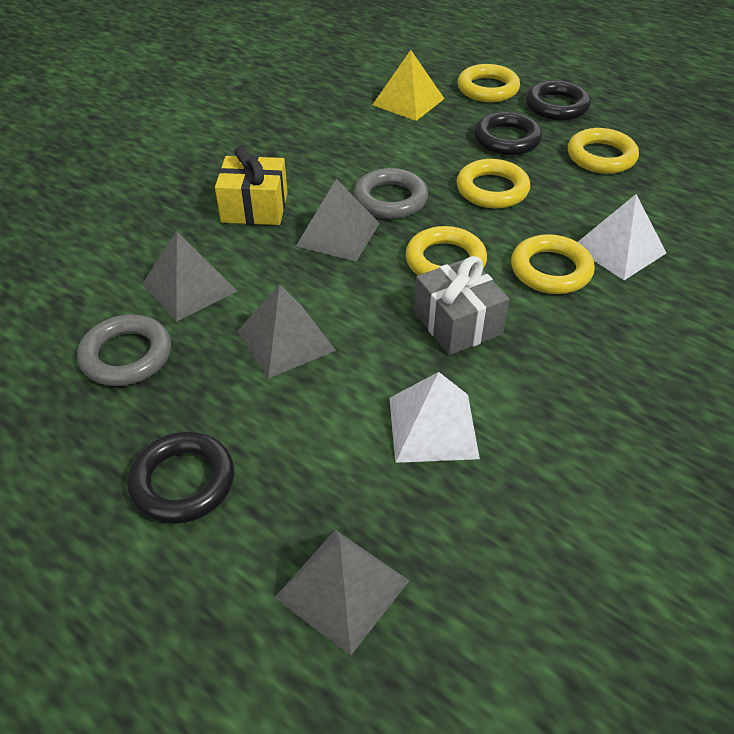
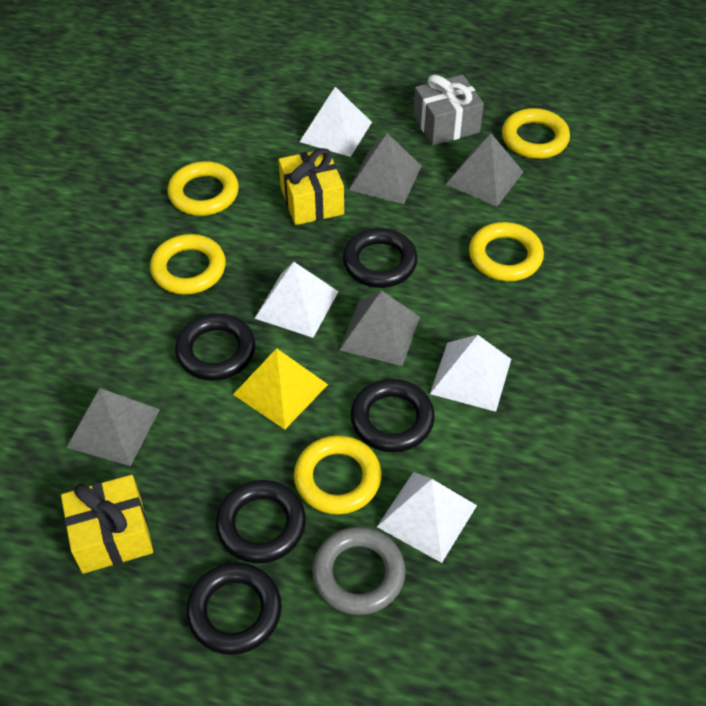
black ring: [127,431,234,524] [474,112,542,155] [526,80,591,121] = 3 -> [175,313,255,381] [186,562,282,655] [215,480,306,563] [343,228,418,288] [350,379,435,452] = 5
grey ring: [77,315,171,386] [354,168,428,219] = 2 -> [312,527,406,615] = 1
white pyramid: [389,372,480,463] [578,194,666,280] = 2 -> [254,262,338,338] [300,87,372,157] [377,472,477,563] [430,335,511,412] = 4
yellow gift: [215,146,288,225] = 1 -> [61,475,153,574] [278,148,344,225] = 2

